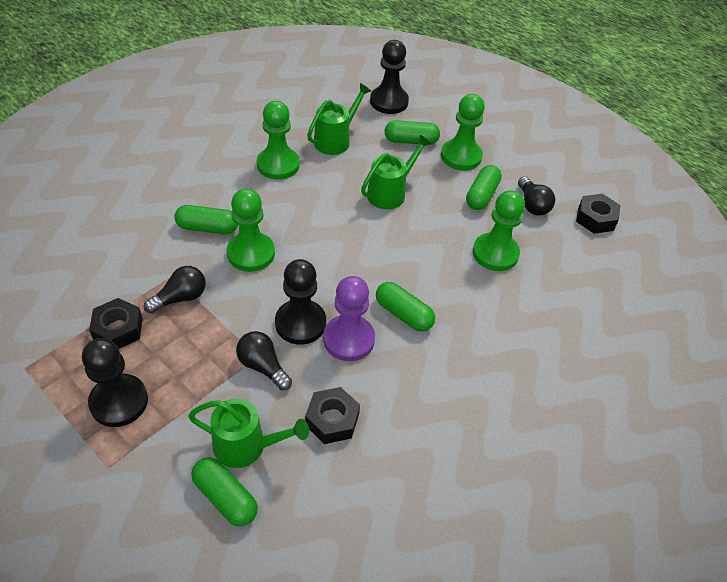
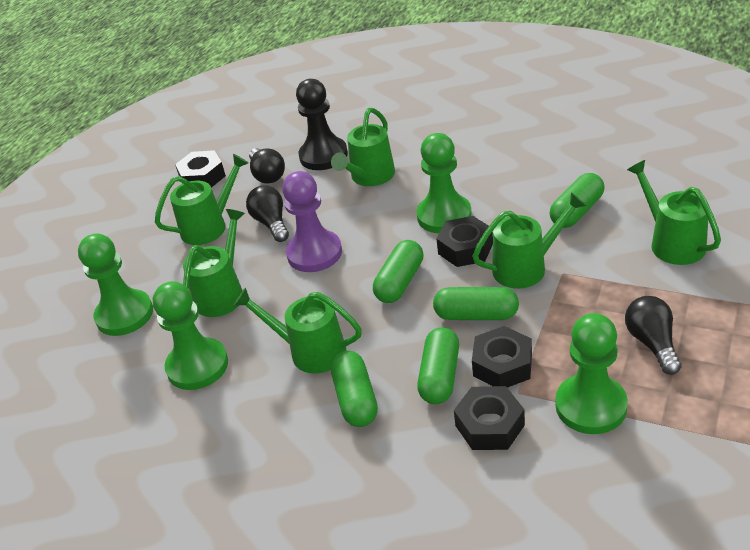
black nut: [89,298,143,349] [305,387,360,444] [576,194,620,234] = 3 -> [175,150,226,188] [437,216,493,267] [454,386,525,450] [472,326,532,388] = 4
black pawn: [82,338,148,427] [275,259,326,345] [370,40,409,114] = 3 -> [296,79,348,170] = 1
green watering can: [188,399,309,468] [307,83,371,155] [361,135,432,210] = 3 -> [155,154,248,245] [183,209,245,317] [233,288,362,374] [331,108,395,186] [472,192,587,289] [627,160,721,265] = 6

